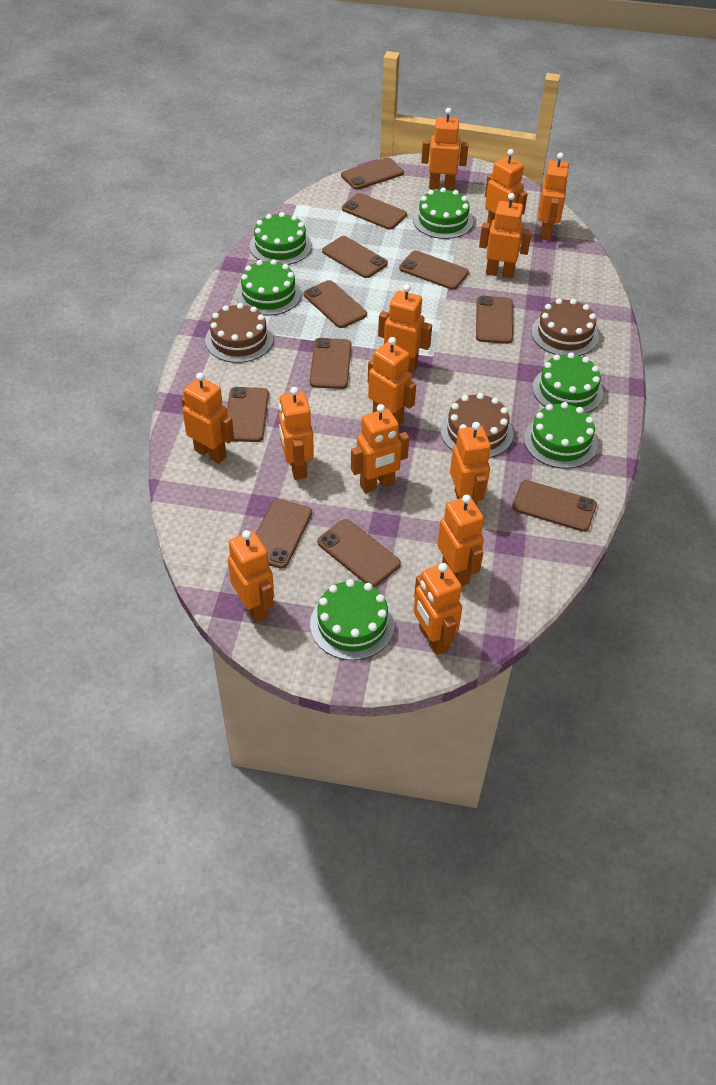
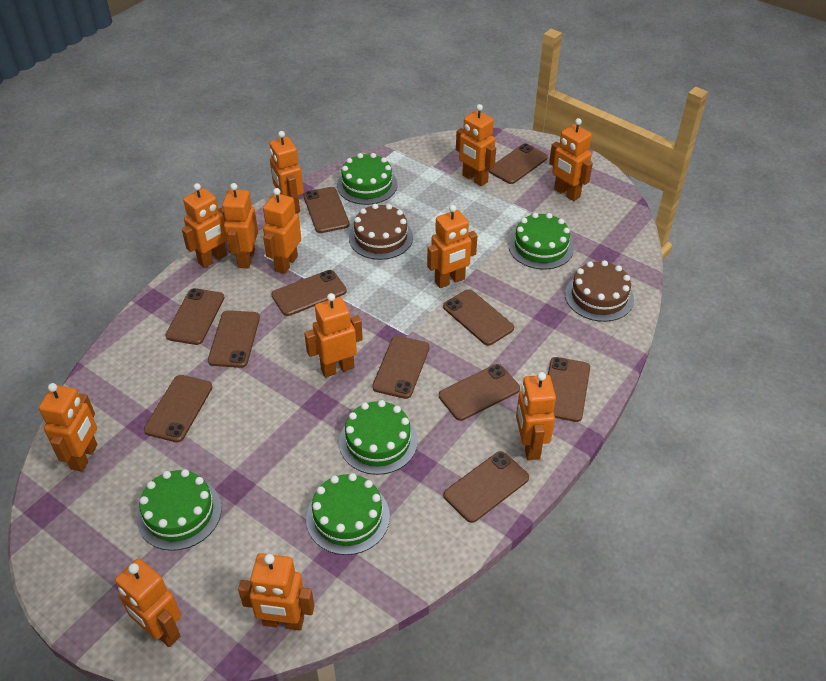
brown cake: [205,303,273,363] [440,393,513,458] [531,299,599,356] = 3 -> [349,204,413,260] [565,260,634,322] = 2
green cake: [236,259,301,316] [250,212,312,265] [310,579,395,660] [413,187,473,239] [524,402,598,469] [533,352,603,413] = 6 -> [137,469,222,551] [306,473,390,555] [337,153,398,205] [339,400,418,475] [509,213,574,269] = 5
orange robot: [181,373,234,464] [228,530,274,623] [279,387,314,480] [351,404,409,493] [368,337,416,426] [378,284,432,373] [414,563,462,655] [421,108,469,190] [437,494,484,586] [450,422,491,506] [479,193,532,279] [485,149,528,227] [538,153,569,241] = 13 -> [39,383,97,472] [115,558,181,647] [182,183,227,268] [222,183,258,269] [238,553,314,631] [263,188,301,274] [269,131,304,213] [304,293,363,377] [427,205,477,288] [456,104,496,186] [516,372,556,460] [549,118,593,201] = 12

